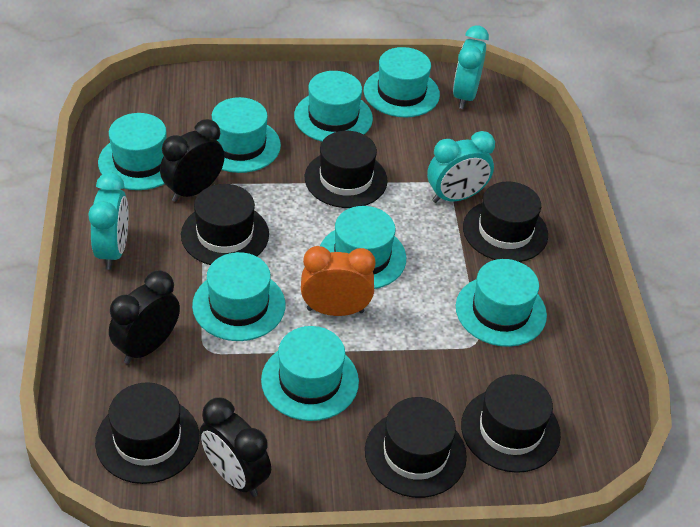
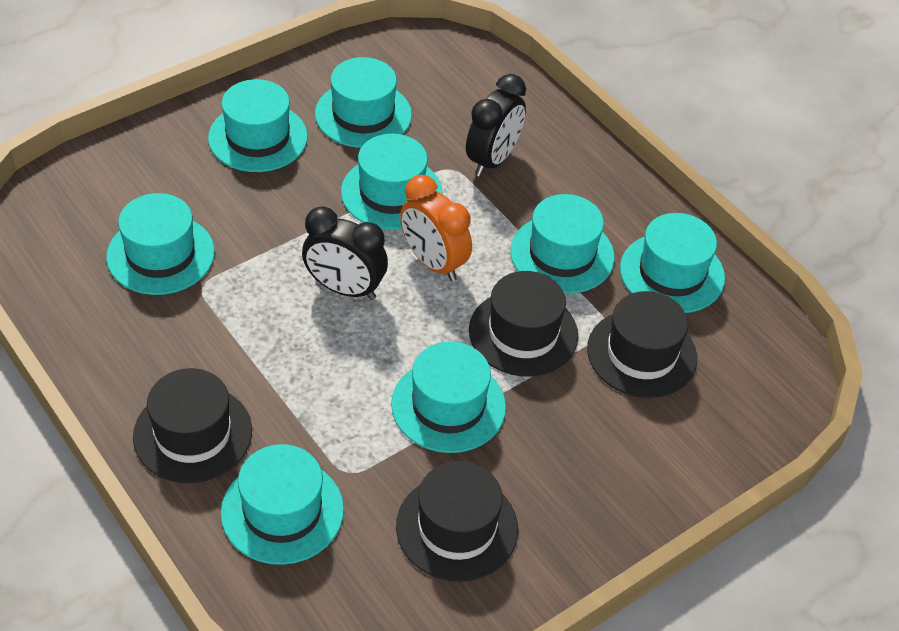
black clock: [109,270,180,364] [160,119,225,202] [199,398,271,497] = 3 -> [302,206,388,300] [466,74,526,177] = 2
black hat: [95,382,200,484] [181,184,269,265] [305,131,388,208] [365,397,467,498] [461,374,561,473] [463,182,548,262] = 6 -> [133,368,252,483] [396,461,518,582] [469,271,578,376] [587,291,697,398] = 4
turquoise clock: [88,173,128,270] [427,131,495,203] [453,26,489,109] = 3 -> none = 0

